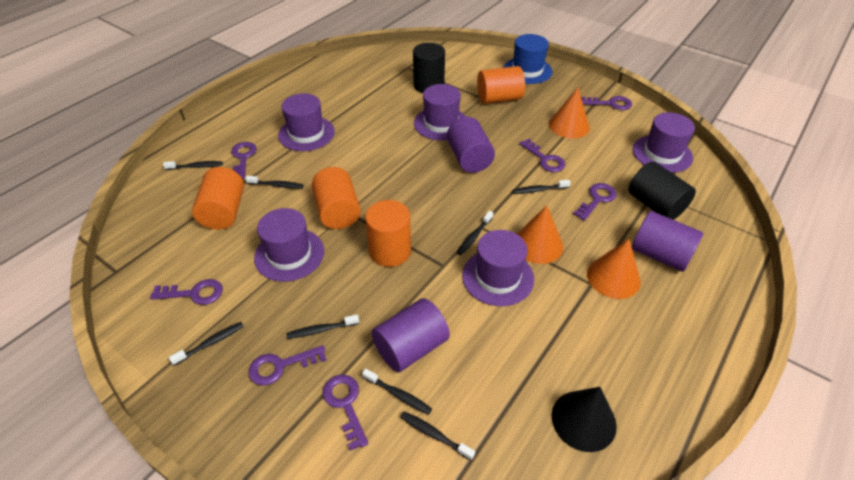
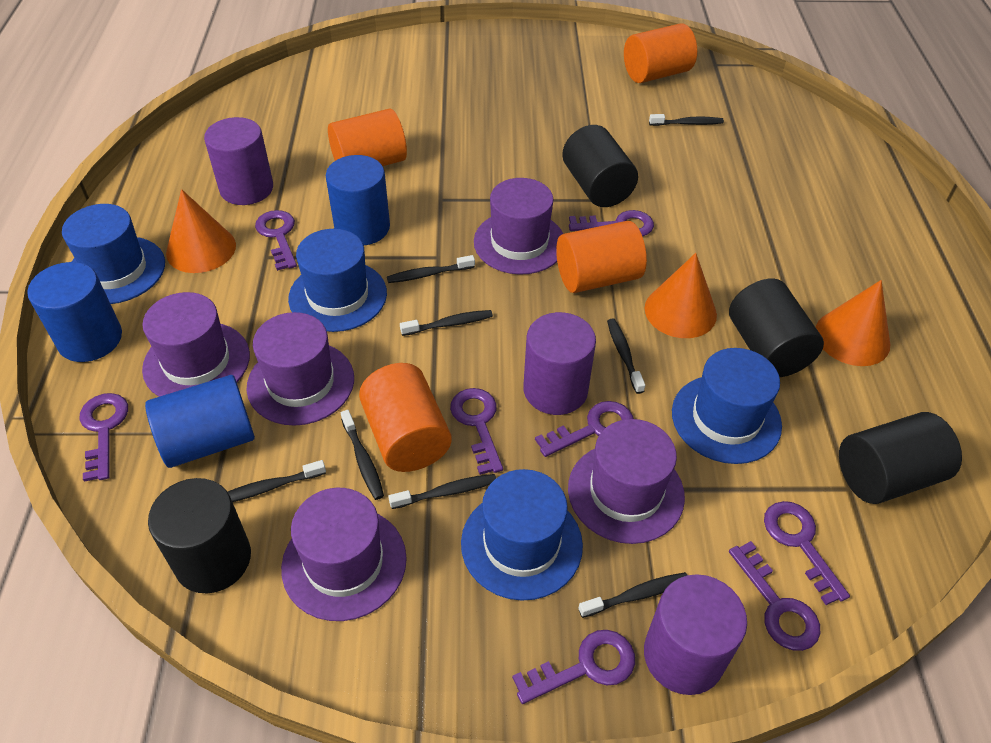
black cone: [552,387,617,452] = 1 -> none = 0
black cylinder: [413,43,445,93] [628,162,696,220] = 2 -> [148,478,251,593] [562,125,638,207] [729,278,824,377] [839,412,962,504] = 4
blue cylinder: none = 0 -> [27,262,122,362] [145,375,255,468] [326,155,390,245] = 3
blue hat: [503,34,552,84] = 1 -> [62,204,165,304] [288,229,387,332] [461,469,583,601] [672,348,782,464] = 4
purple key: [150,279,223,305] [231,142,257,179] [248,345,327,386] [323,374,369,451] [519,139,566,172] [573,183,617,221] [581,96,632,110] = 7 -> [80,393,128,482] [255,210,297,271] [450,388,503,475] [512,630,635,704] [535,401,634,457] [569,210,654,236] [729,541,820,651] [764,501,850,605] = 8

